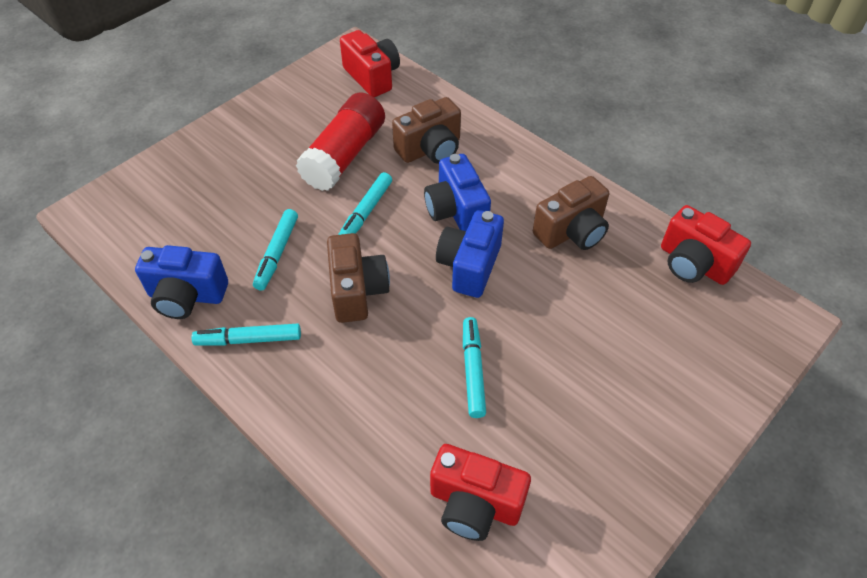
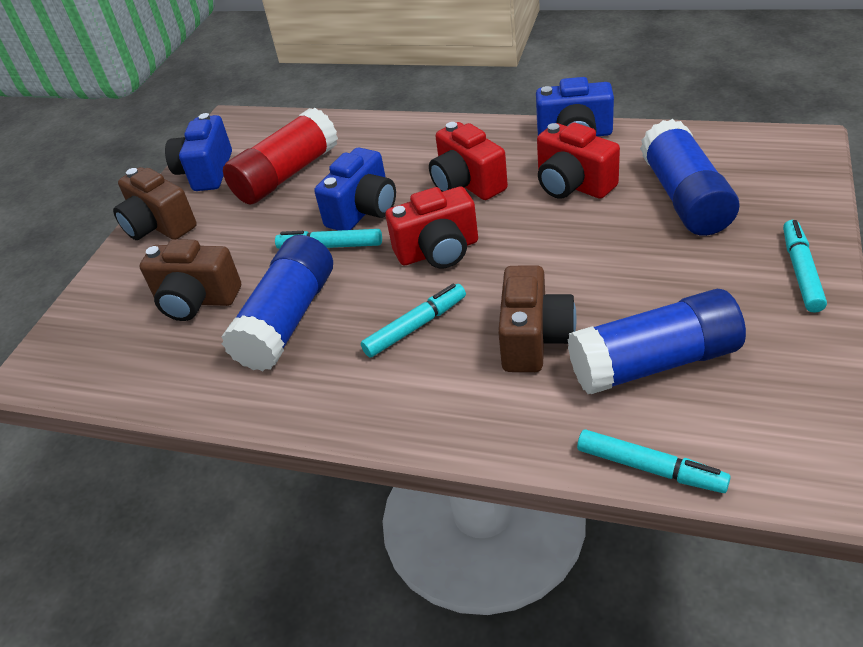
blue glue stick: none = 0 -> [222,235,333,371] [567,289,746,394] [640,119,739,236] = 3

